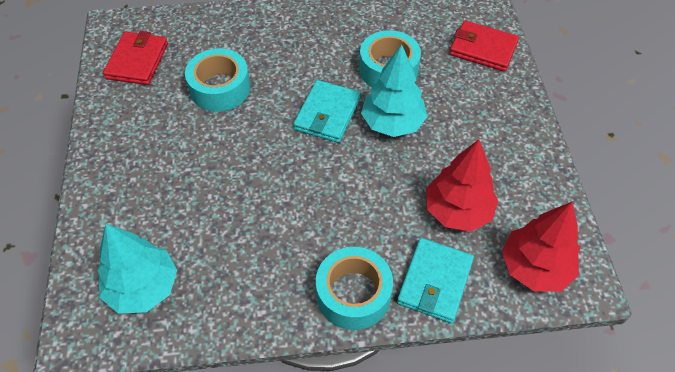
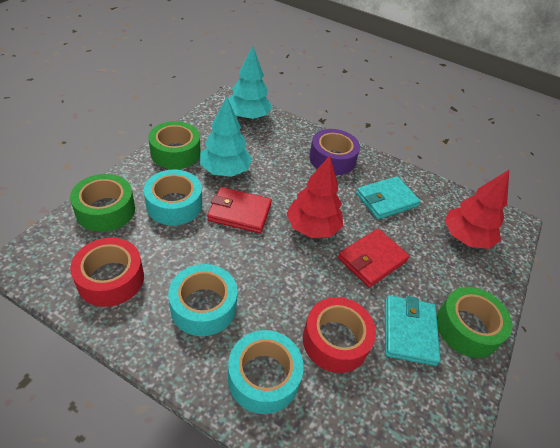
green tape: none = 0 -> [70,174,135,232] [148,121,201,169] [437,287,512,358] = 3
purple tape: none = 0 -> [309,129,360,175] = 1
red tape: none = 0 -> [70,238,144,307] [303,297,376,373] = 2

